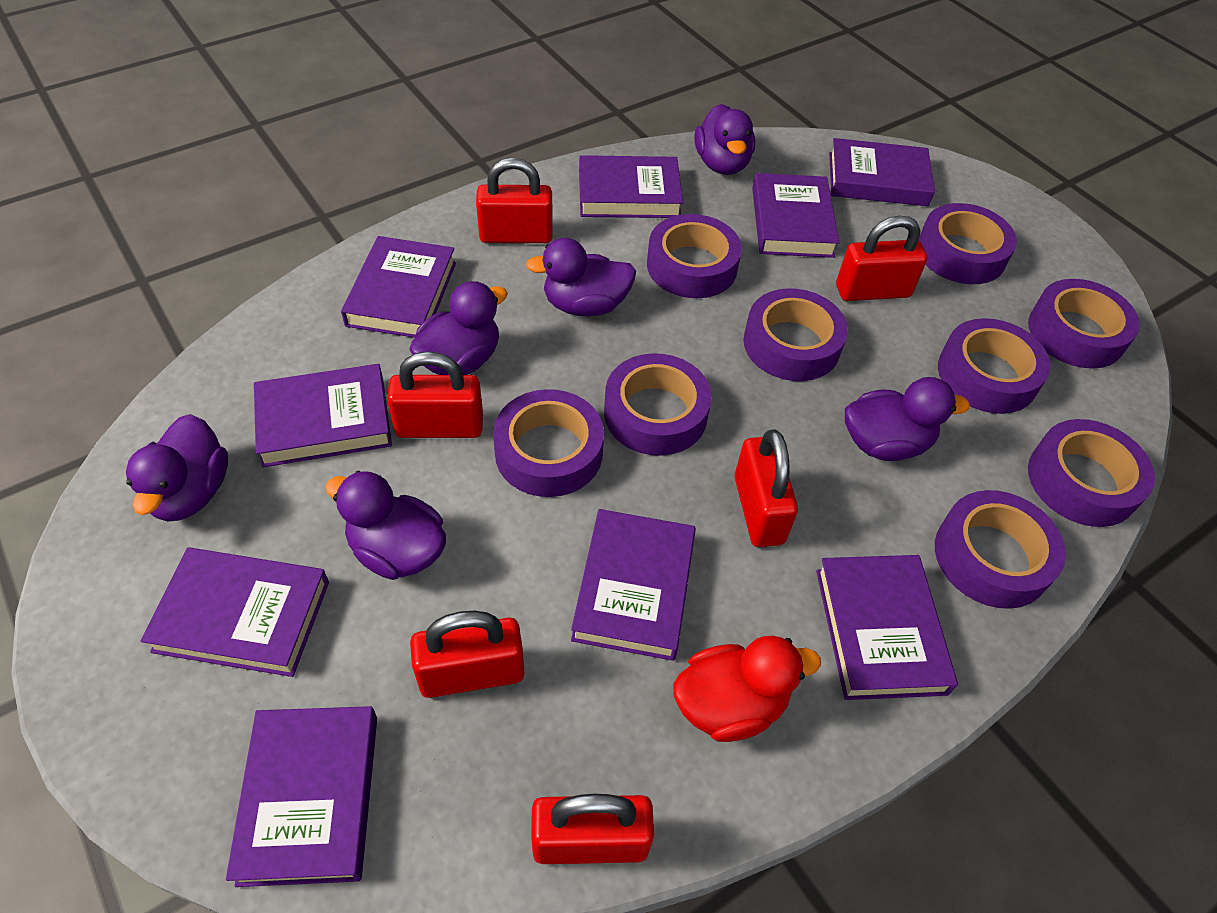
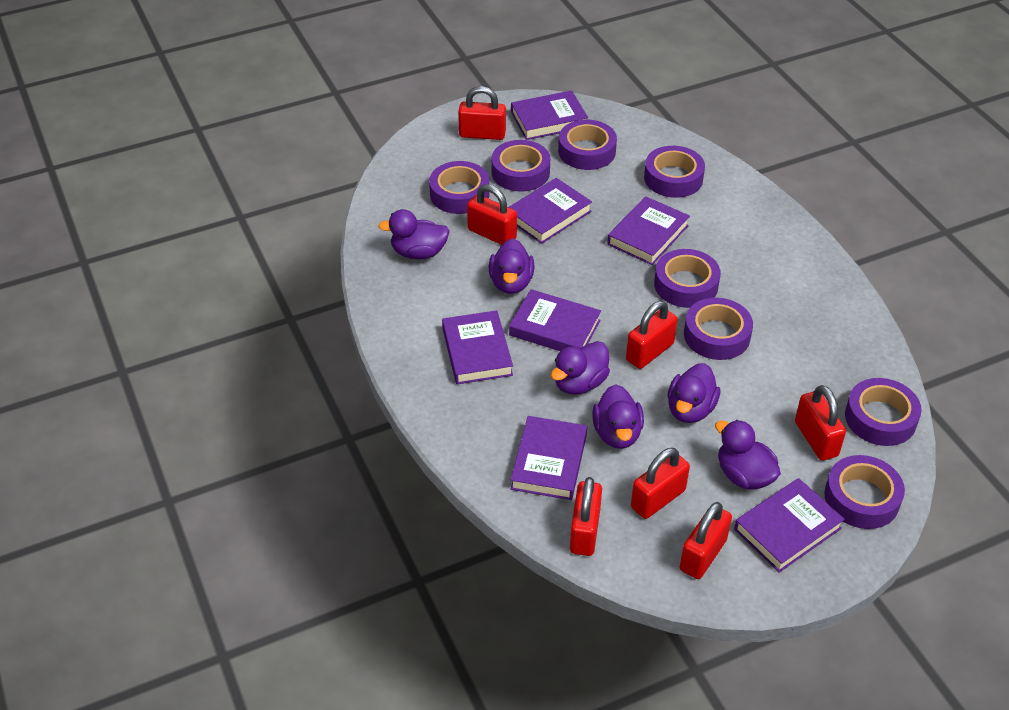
purple book: [141,547,329,677] [226,706,377,887] [254,364,392,467] [341,236,456,338] [571,509,696,661] [579,155,683,218] [752,173,839,258] [816,555,958,700] [829,138,935,206] = 9 -> [442,310,513,384] [509,178,592,244] [509,289,601,351] [511,90,588,140] [511,416,587,500] [607,196,690,265] [734,478,845,573] = 7
purple tape: [493,389,604,497] [604,353,712,456] [647,214,742,298] [744,288,848,381] [919,203,1017,284] [935,490,1066,609] [938,318,1051,414] [1028,279,1140,369] [1028,419,1155,527] = 9 -> [429,161,489,214] [491,140,550,192] [558,120,617,170] [644,146,705,198] [654,249,721,308] [684,298,753,360] [824,455,905,529] [845,378,922,446] = 8
red duck: [673,636,821,742] = 1 -> none = 0
red padlock: [387,351,483,438] [410,611,524,698] [476,158,553,243] [531,794,654,864] [735,429,798,547] [836,216,927,301] = 6 -> [458,86,506,140] [467,184,517,245] [570,477,602,556] [626,301,677,369] [631,448,690,519] [680,502,732,579] [795,385,846,461] = 7

